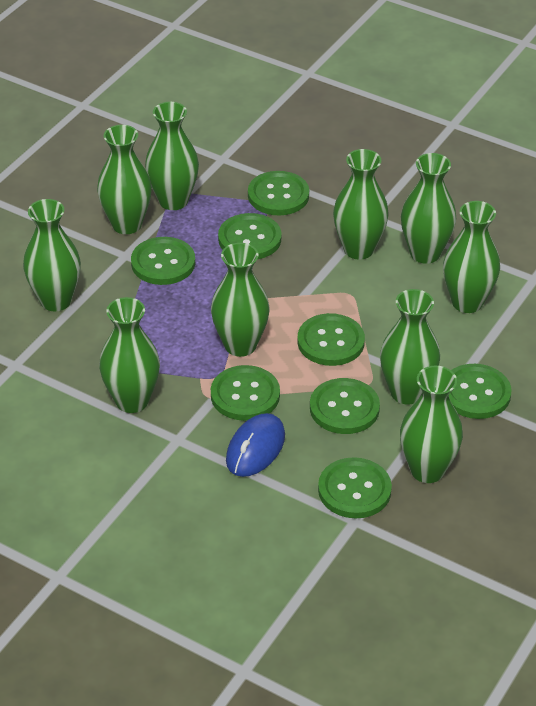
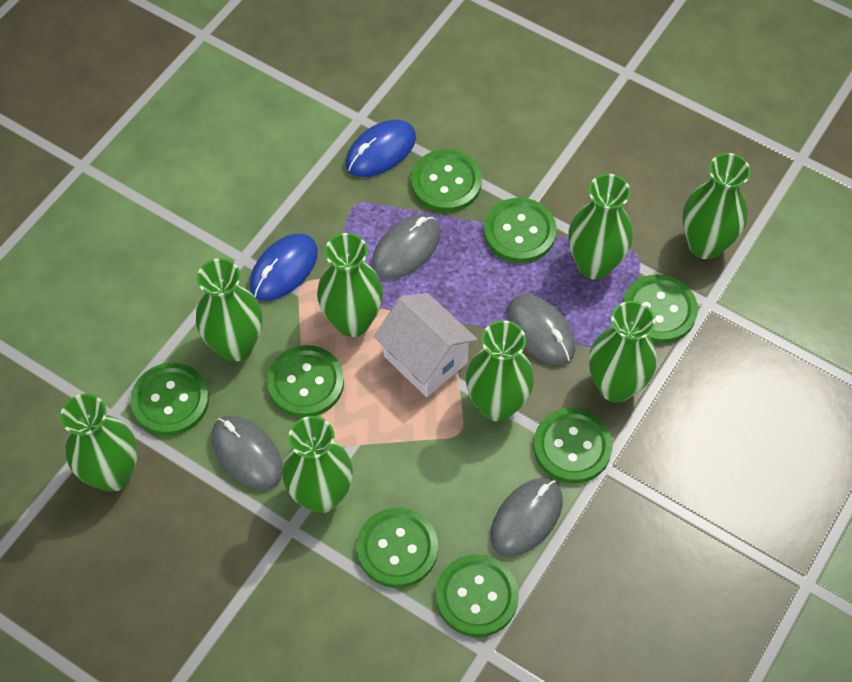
blue mouse: [226,413,285,477] = 1 -> [250,233,318,301] [345,119,416,177] = 2
green vase: [23,199,81,311] [97,125,152,234] [99,297,160,413] [145,102,199,210] [211,243,270,357] [333,149,389,260] [380,289,440,405] [400,366,463,483] [401,153,456,264] [443,201,500,313] = 10 -> [60,394,138,492] [196,258,263,362] [282,416,353,513] [317,233,383,337] [466,320,534,421] [568,174,633,280] [589,301,657,403] [683,153,751,259] = 8
grey mouse: none = 0 -> [212,415,283,490] [371,215,440,280] [490,478,563,557] [507,294,575,365] = 4
white house: none = 0 -> [374,293,478,397] = 1

